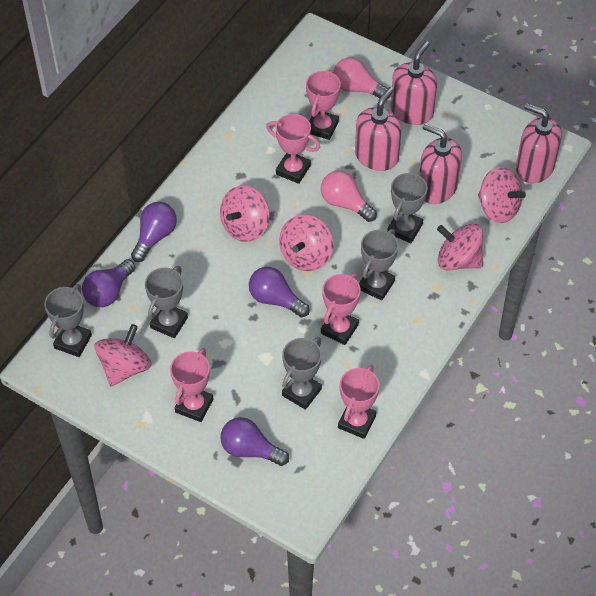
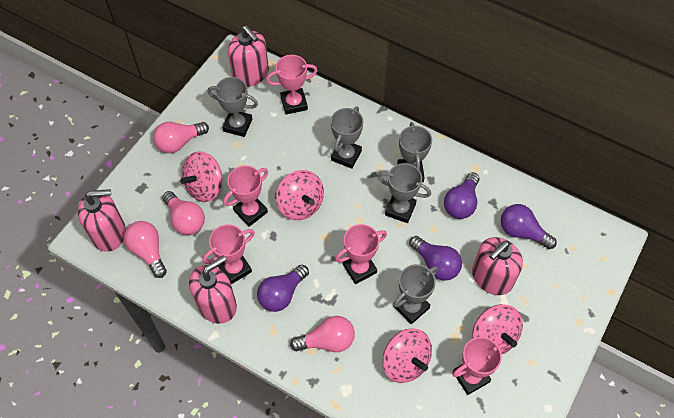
pink light bulb: [321,171,377,222] [334,57,390,98] = 2 -> [124,221,167,278] [153,122,209,153] [162,191,205,235] [290,316,355,352] = 4
pink spinning top: [94,324,152,386] [220,185,270,242] [279,215,333,271] [437,224,483,271] [478,167,526,223] = 5 -> [180,151,222,202] [276,170,324,220] [382,328,432,383] [472,304,523,354] = 4

